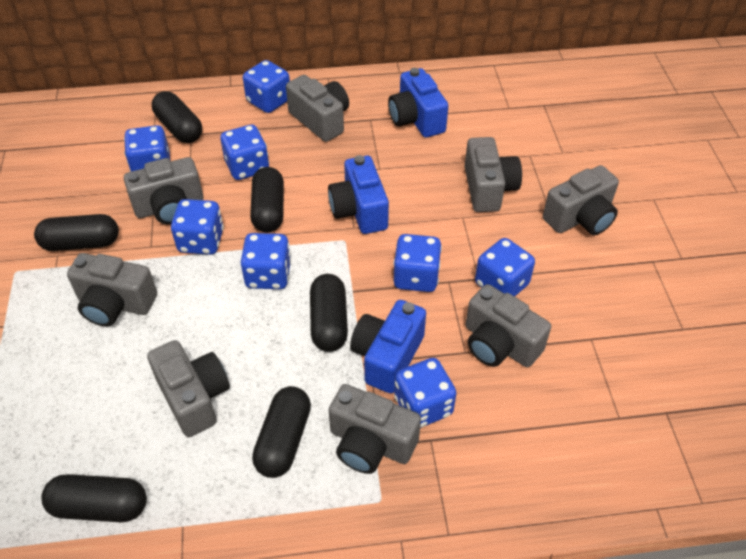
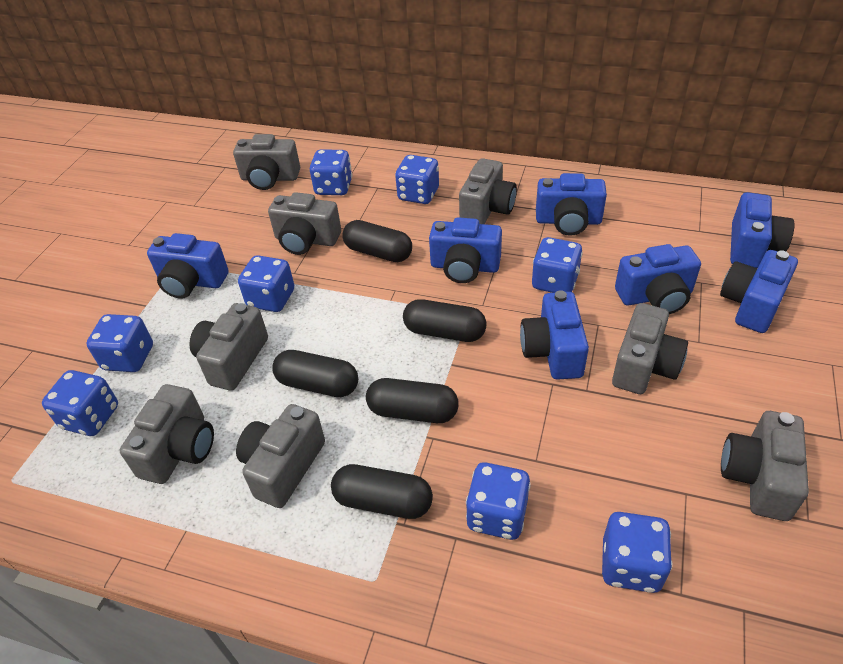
black capsule: [34,214,119,251] [41,474,147,522] [152,91,202,143] [250,167,284,232] [252,386,311,478] [310,274,348,352] = 6 -> [272,350,358,397] [331,464,433,519] [342,220,412,262] [366,378,459,423] [403,299,487,342] = 5
blue camera: [328,155,389,234] [350,300,426,393] [388,68,448,138] = 3 -> [147,233,229,299] [429,217,502,283] [520,290,589,380] [536,173,607,236] [615,244,701,314] [720,250,798,333] [730,192,794,268] = 7

